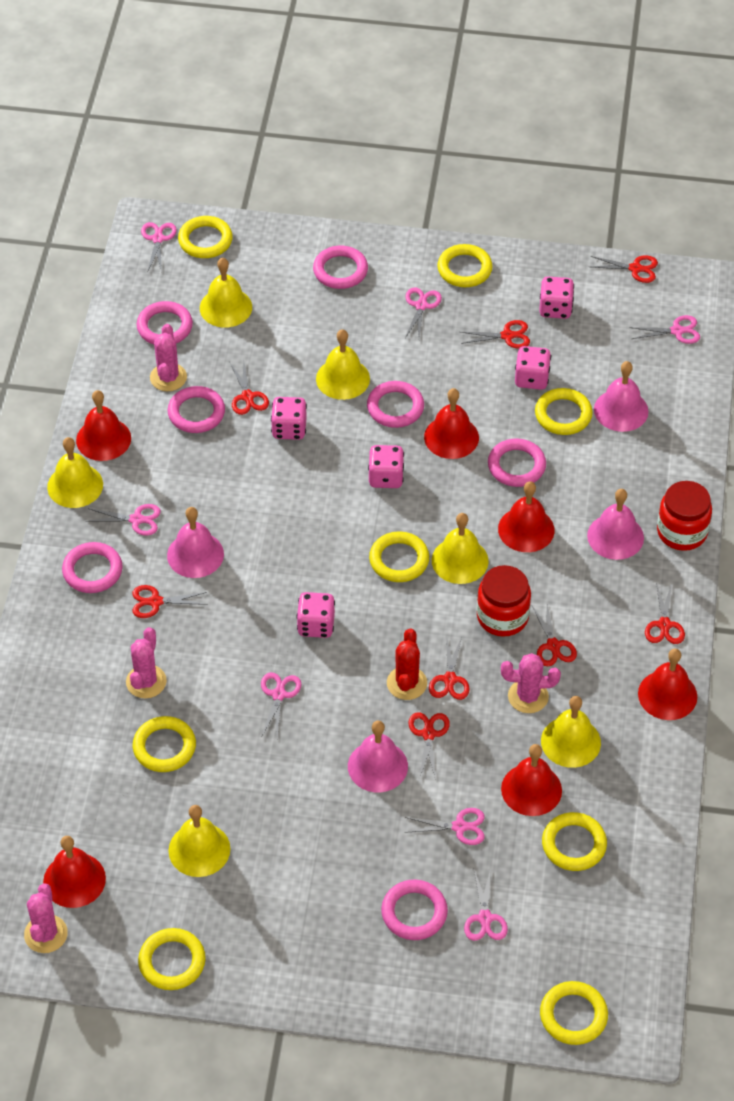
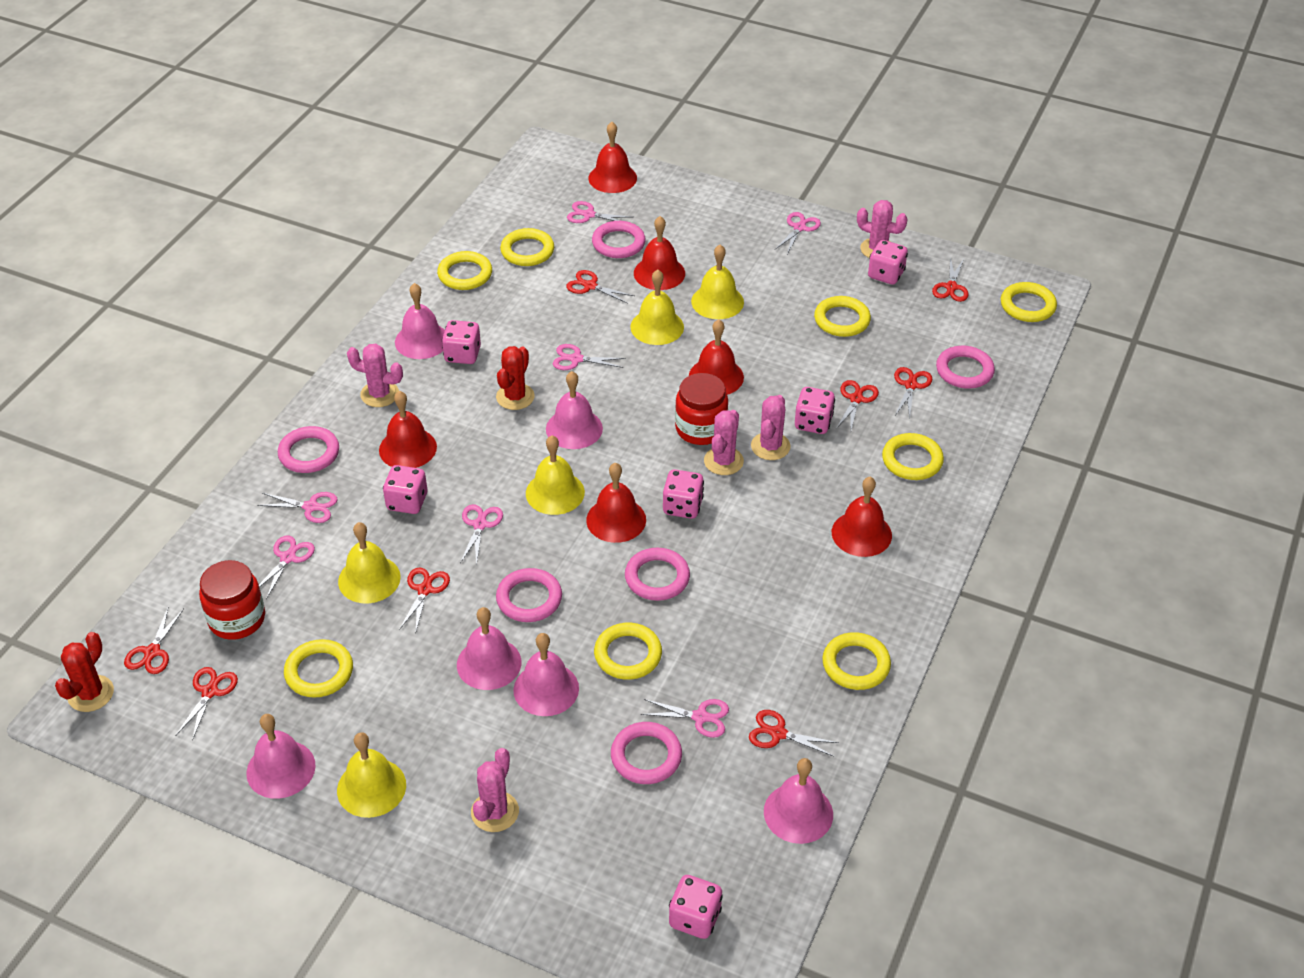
pink bell: [167,507,224,578] [348,721,408,792] [587,489,644,560] [594,361,649,432] = 4 -> [246,714,316,799] [395,283,445,359] [457,607,521,690] [513,633,579,716] [546,371,603,449] [764,758,833,844] = 6
pink cactus: [24,884,68,953] [126,627,167,698] [150,324,187,391] [501,653,561,713] = 4 -> [347,344,403,407] [471,748,519,832] [704,410,744,475] [751,395,791,460] [857,200,908,258] = 5
pink dice: [271,397,307,440] [296,592,335,638] [368,445,404,488] [515,346,551,390] [539,277,574,319] = 5 -> [383,465,427,514] [442,320,481,364] [663,470,704,519] [669,875,723,939] [795,387,835,434] [868,240,908,284] = 6
pink ring: [62,542,123,593] [137,301,193,344] [168,386,225,433] [313,246,368,289] [367,381,424,428] [381,880,448,940] [488,438,546,487] = 7 -> [278,426,339,473] [496,568,562,622] [592,221,646,258] [611,722,682,784] [625,548,690,601] [936,346,995,389] = 6
red cactus: [387,628,427,700] = 1 -> [55,632,114,712] [496,346,535,410] = 2
yellow bell: [47,437,103,508] [169,805,230,877] [200,258,252,328] [316,329,370,400] [432,513,489,584] [541,696,601,768] = 6 -> [337,732,406,818] [338,522,401,603] [526,435,585,515] [630,270,684,345] [691,244,744,319] = 5

